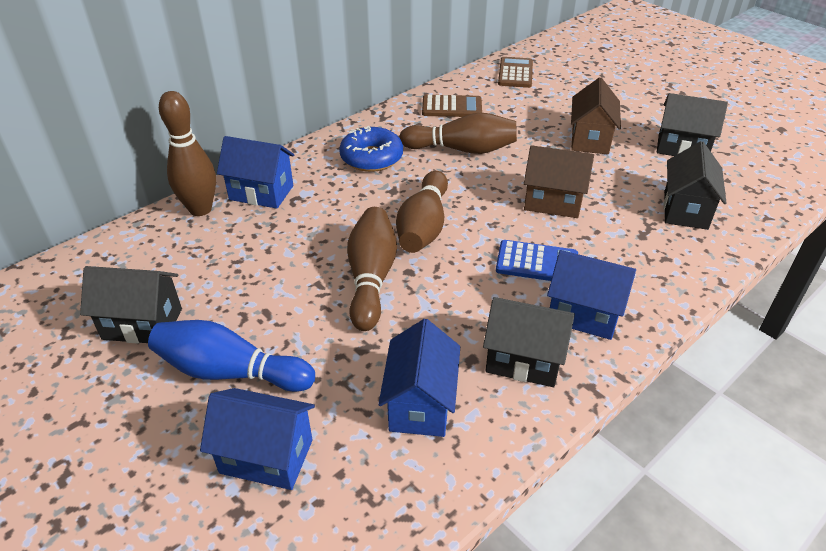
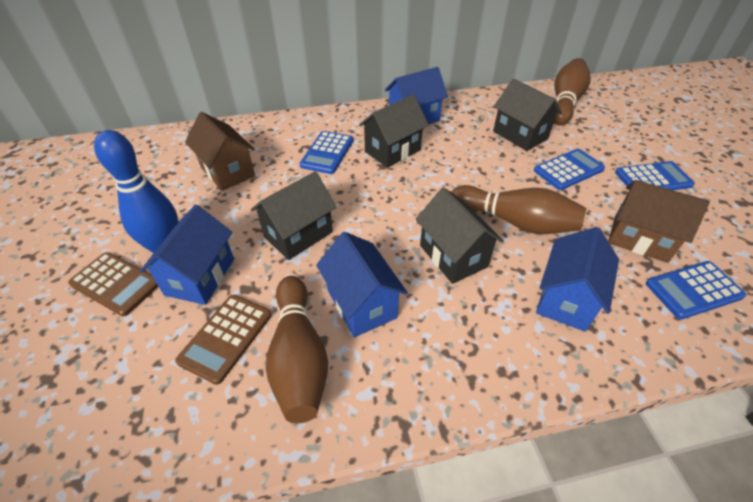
blue calculator: [496,240,578,281] = 1 -> [299,131,353,174] [534,149,605,190] [615,161,695,190] [646,261,746,319] = 4
blue donut: [339,126,403,172] = 1 -> none = 0
brown bowling pin: [159,91,216,216] [347,207,397,331] [396,171,448,253] [399,113,517,154] = 4 -> [266,276,328,423] [452,185,586,234] [554,58,591,125] = 3

